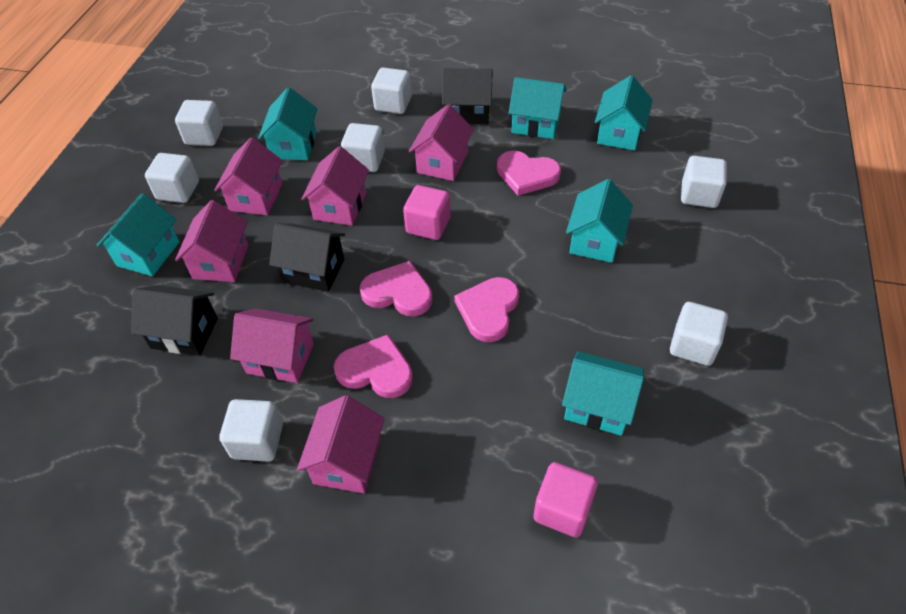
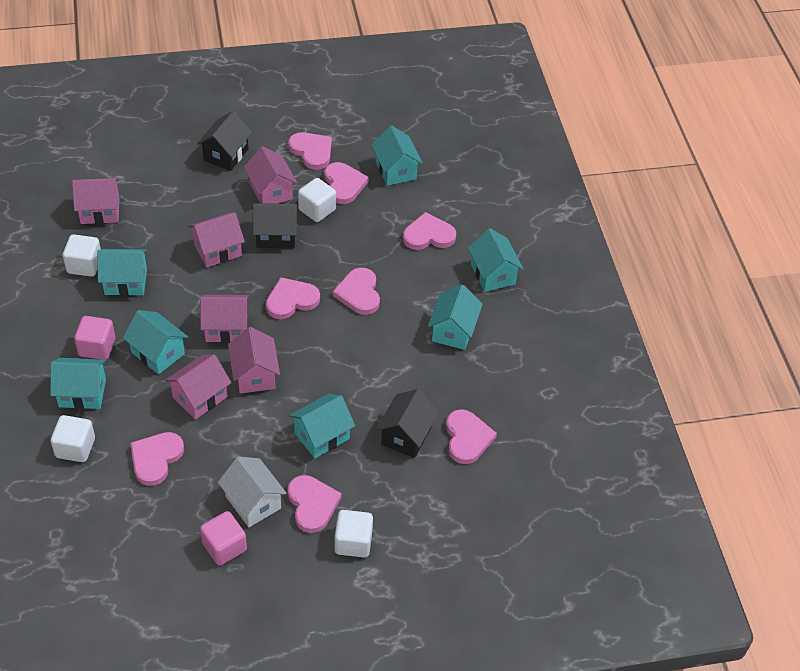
pink heart: [334,335,413,398] [360,261,433,316] [454,277,519,342] [497,151,561,196] = 4 -> [130,432,184,486] [266,277,320,319] [288,475,342,533] [289,132,332,170] [324,162,369,204] [333,268,380,315] [403,212,456,250] [446,409,497,464] = 8
turquoise house: [96,193,180,276] [258,87,318,160] [509,77,566,139] [562,351,644,436] [566,179,633,263] [595,75,653,150] = 6 -> [50,358,106,409] [97,249,148,296] [123,310,188,374] [289,394,355,458] [371,125,423,186] [428,284,483,350] [468,228,524,292] = 7
white cube: [145,153,199,203] [175,100,223,146] [220,399,283,462] [341,123,385,172] [371,67,412,114] [670,302,728,366] [681,156,727,208] = 7 -> [50,415,95,462] [63,234,101,277] [298,178,336,222] [334,510,373,557] = 4
white house: none = 0 -> [218,456,287,527] = 1

